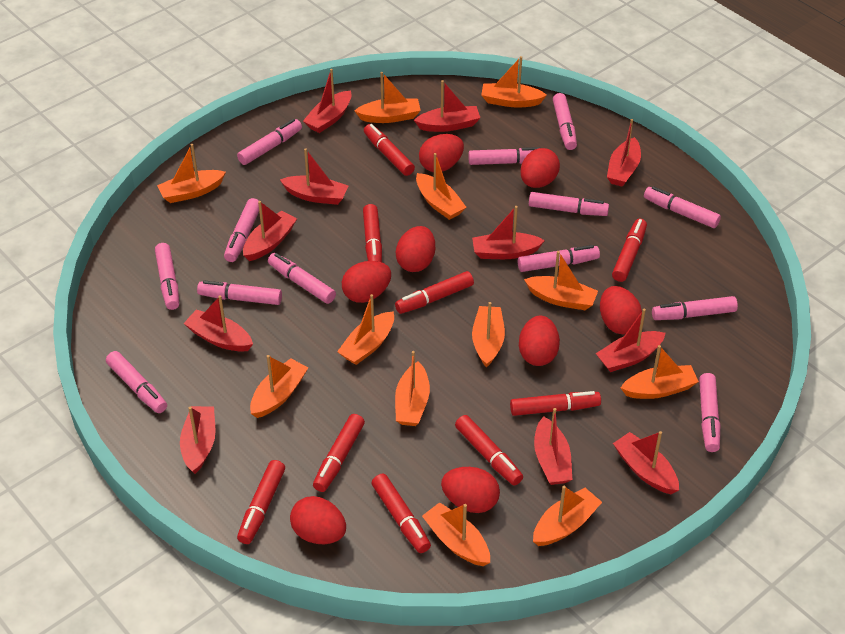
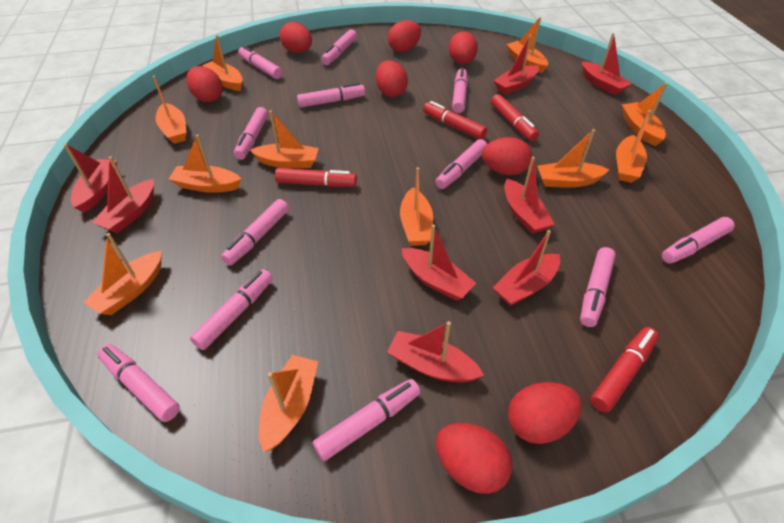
orange boat: [157,144,226,203] [250,355,308,418] [337,294,394,365] [354,72,421,123] [395,351,430,426] [416,153,467,220] [422,502,490,566] [472,302,505,368] [481,56,547,108] [524,251,598,310] [533,486,602,546] [621,345,699,399] = 12 -> [83,233,162,315] [152,76,186,144] [169,134,241,193] [202,35,242,91] [250,110,319,168] [259,355,318,452] [400,167,433,246] [506,17,548,73] [537,129,609,188] [616,110,651,183] [622,82,668,146] = 11
pink marker: [106,351,167,413] [155,243,179,310] [197,281,282,305] [224,198,259,262] [237,119,302,165] [268,253,336,304] [468,147,540,165] [518,245,600,272] [529,192,609,216] [553,93,577,150] [644,186,721,228] [652,296,738,320] [699,373,720,452] = 13 -> [98,344,180,422] [190,269,273,350] [221,199,289,265] [234,107,268,160] [238,45,283,79] [297,83,365,108] [313,379,420,461] [321,30,357,65] [435,139,487,189] [452,67,468,113] [580,247,616,327] [662,217,735,264] = 12
red boat: [180,406,215,474] [183,295,253,352] [243,201,297,261] [280,148,349,205] [303,69,352,133] [414,80,480,132] [472,206,545,259] [534,408,572,485] [596,308,666,372] [607,119,641,187] [613,431,679,494] = 11 -> [64,144,117,213] [92,156,154,233] [387,321,484,383] [402,224,476,301] [493,34,539,95] [493,230,560,306] [504,157,554,234] [582,33,632,95] = 8
red marker: [237,460,285,544] [313,414,365,492] [363,204,382,262] [364,124,415,176] [372,474,431,553] [395,271,474,314] [455,415,523,485] [510,391,601,416] [612,219,647,282] = 9 -> [275,168,357,187] [423,101,487,139] [491,94,539,141] [590,327,659,413] = 4

